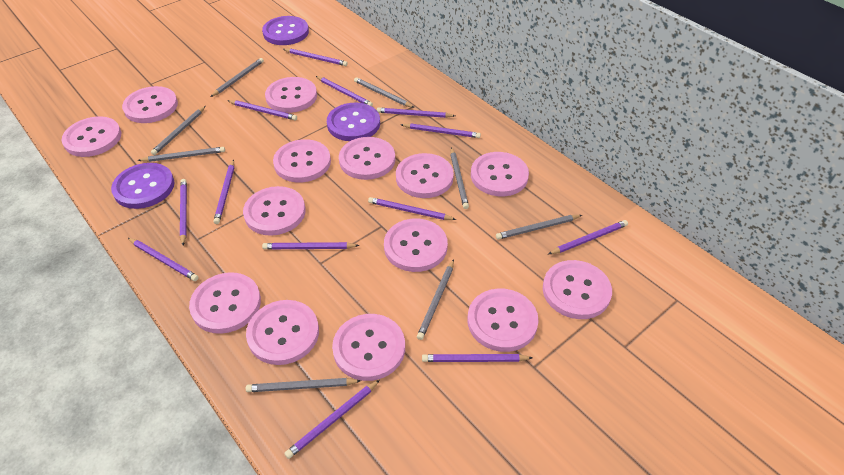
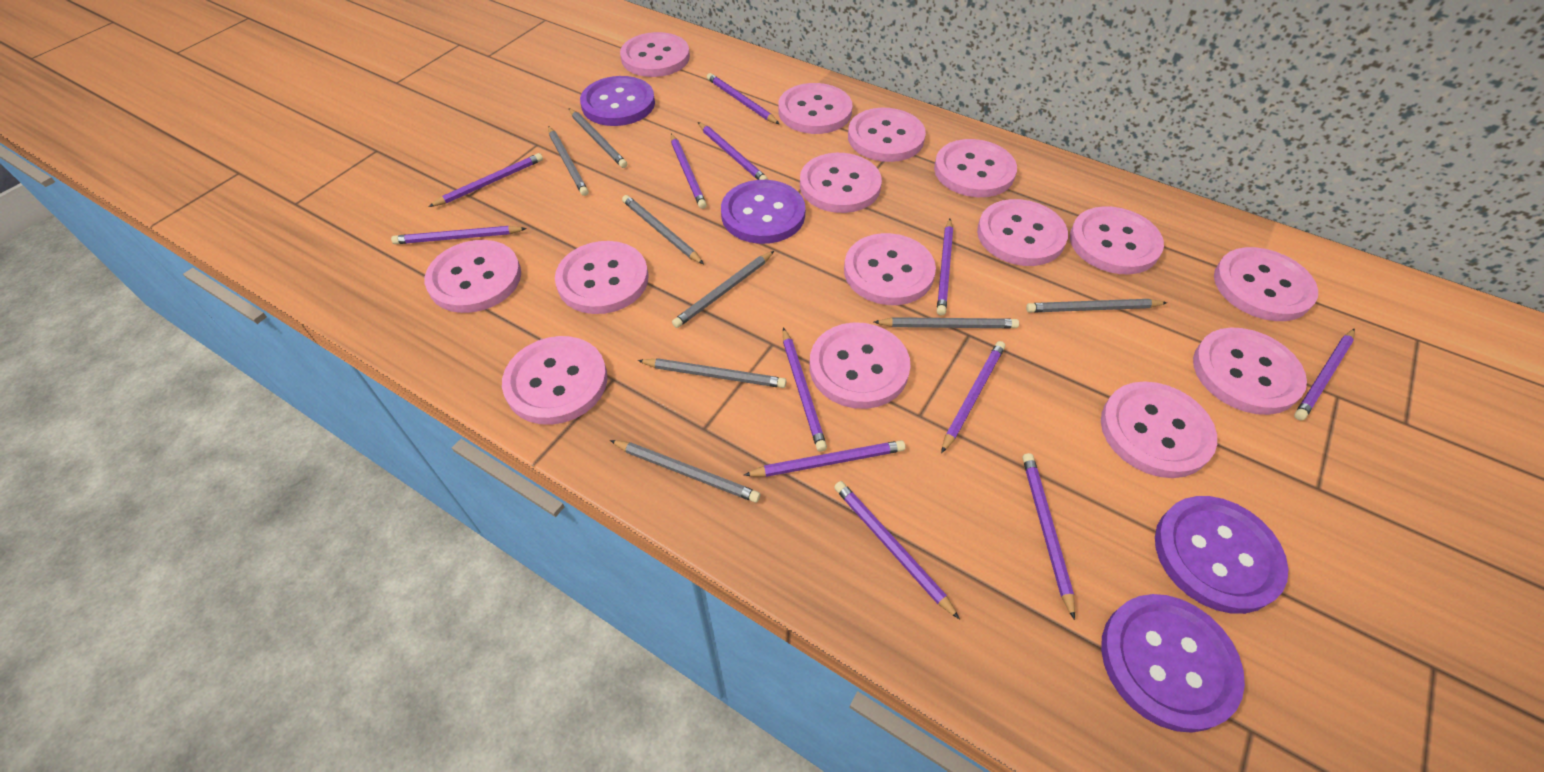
pink button: [62,116,121,157] [122,86,178,123] [189,272,261,334] [243,186,306,236] [246,300,319,365] [265,77,317,113] [273,139,331,183] [332,314,405,381] [339,137,395,180] [384,219,448,272] [396,153,454,198] [467,288,539,352] [471,152,529,196] [543,260,612,319] = 14 -> [425,240,521,313] [502,336,607,425] [555,241,648,314] [620,32,690,77] [778,83,853,134] [800,153,882,213] [809,322,911,409] [844,233,936,305] [848,108,926,162] [934,139,1017,197] [977,199,1068,266] [1070,206,1164,274] [1101,381,1217,478] [1193,327,1307,415] [1214,247,1318,321] = 15
purple button: [111,163,174,209] [262,16,309,45] [327,103,380,141] = 3 -> [580,76,655,126] [721,180,806,244] [1101,594,1245,733] [1155,496,1288,614] = 4
purple pencil: [128,238,199,281] [180,179,187,245] [213,159,234,224] [228,100,297,120] [262,242,359,249] [283,48,348,66] [284,380,380,459] [316,76,373,106] [368,197,456,220] [377,107,455,118] [400,123,481,138] [422,354,533,362] [549,220,628,254] = 13 -> [391,226,527,244] [428,153,543,207] [671,134,707,209] [698,122,768,180] [707,73,779,124] [744,440,905,477] [783,328,827,452] [834,481,960,619] [937,219,953,315] [941,341,1005,453] [1022,453,1075,620] [1294,329,1355,420] = 12

